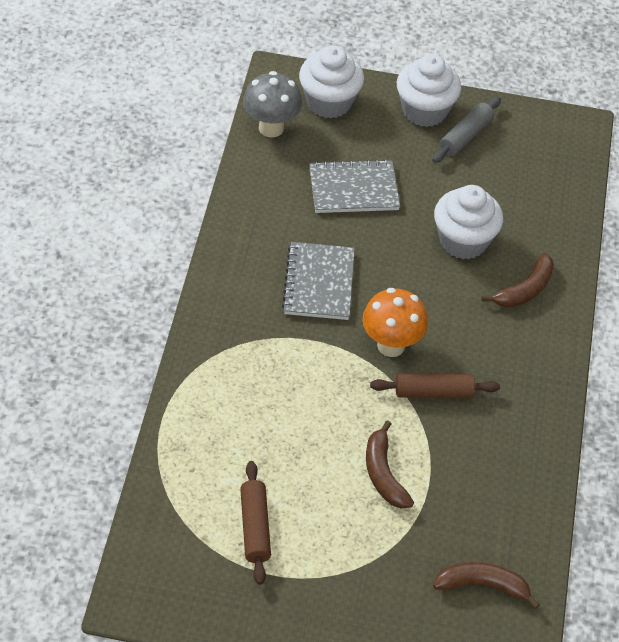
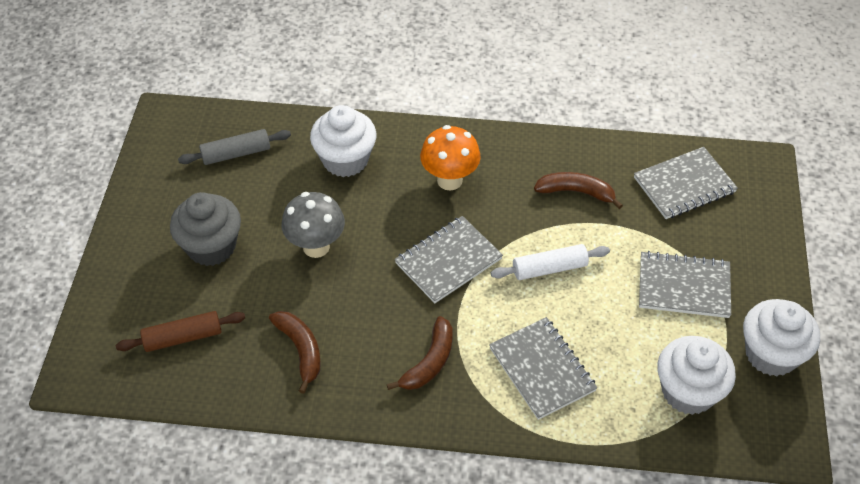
brown rolling pin: [240,461,271,585] [370,373,500,398] = 2 -> [116,311,245,352] = 1
grey cupcake: none = 0 -> [170,192,241,266] = 1
grey notebook: [282,242,355,320] [309,159,400,213] = 2 -> [395,216,503,303] [489,317,597,420] [634,147,738,219] [639,251,731,318] = 4
white rolling pin: none = 0 -> [491,244,610,280] = 1

